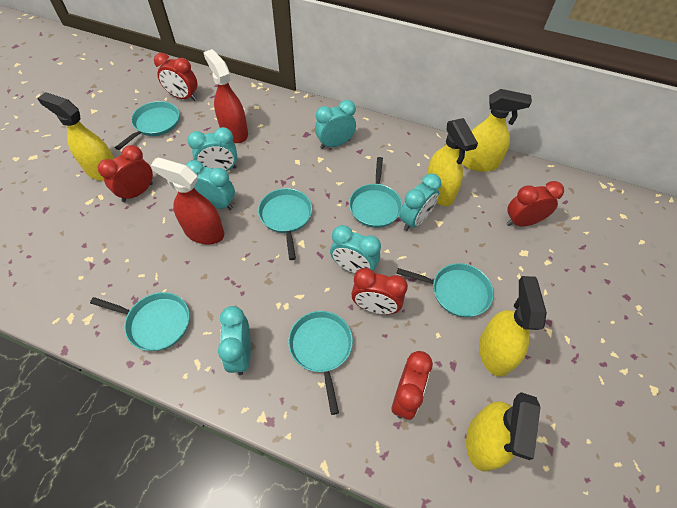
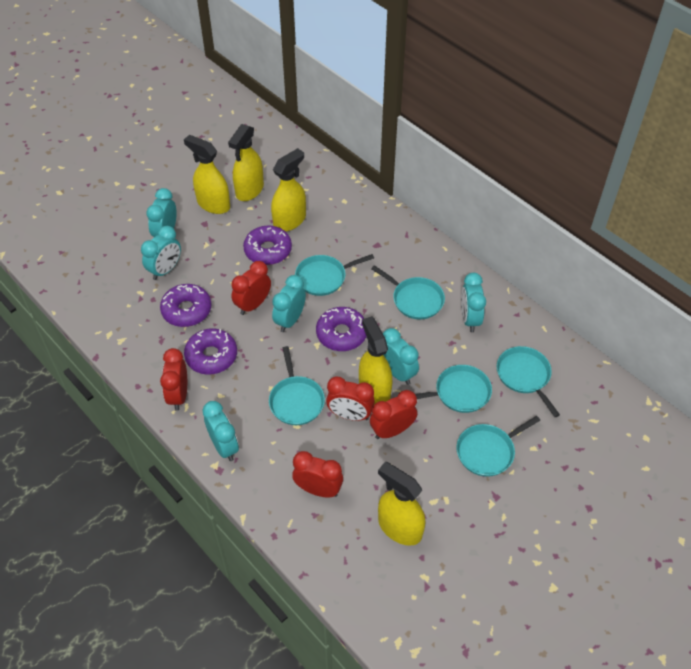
purple donut: none = 0 -> [160,284,211,327] [184,328,237,375] [243,225,292,265] [316,307,367,351] = 4
red spray bottle: [151,158,224,245] [203,49,248,143] = 2 -> none = 0

